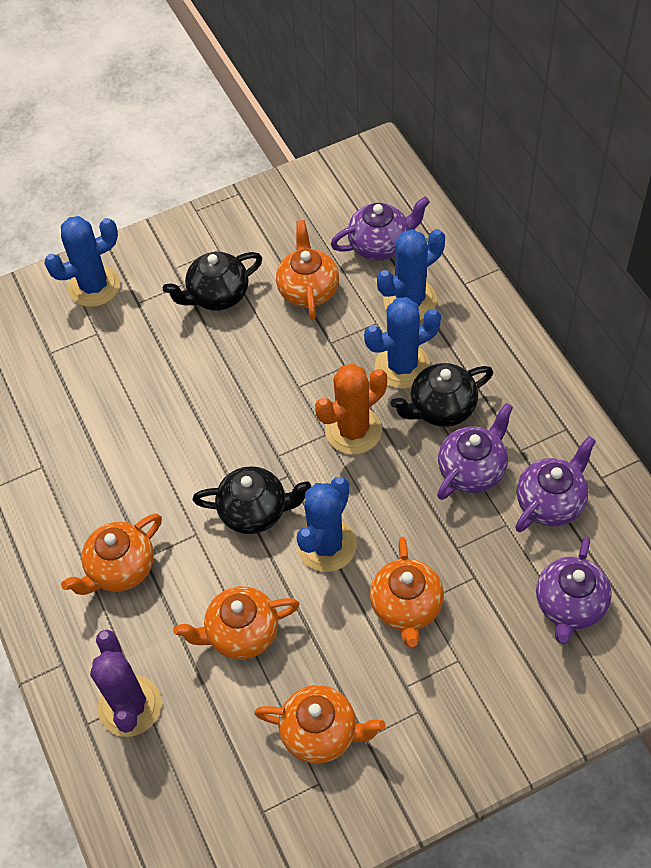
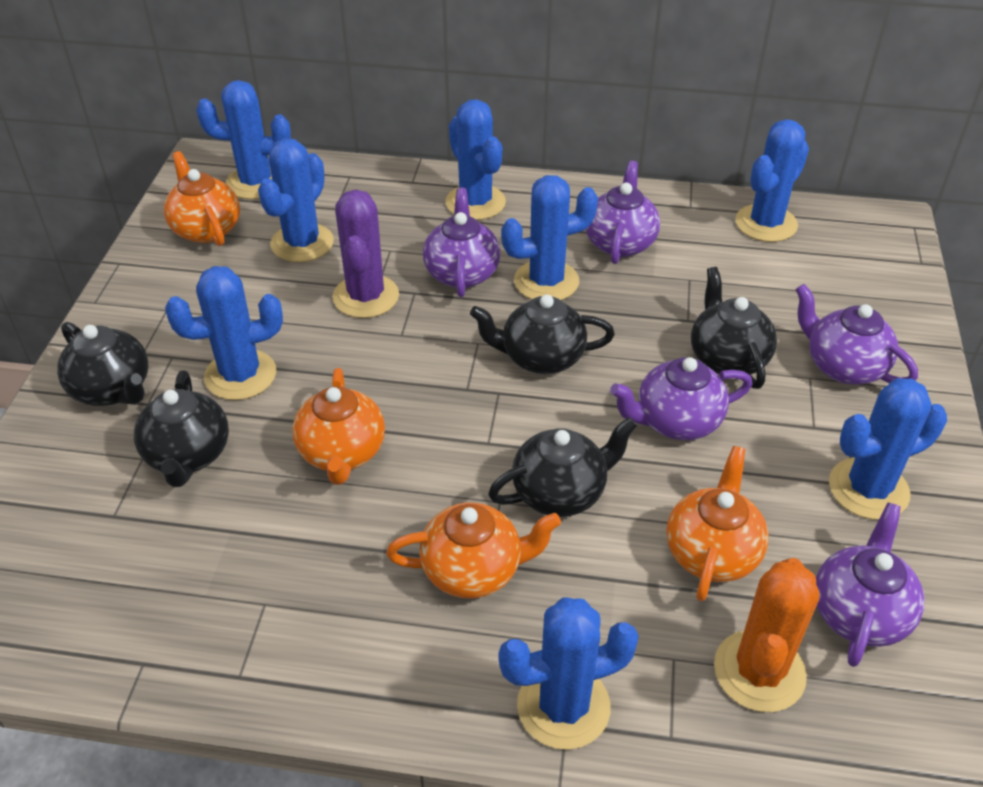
black teapot: [163,252,262,311] [192,466,311,534] [391,363,493,427] = 3 -> [57,322,148,406] [134,370,229,487] [470,294,615,374] [488,417,637,517] [691,267,777,389] = 5
blue cactus: [44,216,120,307] [297,477,357,572] [364,297,441,389] [377,229,445,320] = 4 -> [165,266,283,400] [196,80,291,199] [258,138,334,262] [446,99,506,220] [498,597,639,750] [501,175,598,300] [735,119,809,242] [829,378,947,520] = 8
orange teapot: [61,513,162,595] [173,586,300,660] [254,685,385,764] [276,220,339,320] [370,537,444,647] = 5 -> [164,151,240,246] [292,368,385,485] [386,503,561,598] [666,446,769,601] = 4
purple teapot: [331,196,430,261] [437,403,513,500] [515,436,596,532] [536,537,612,644] = 4 -> [423,188,500,297] [586,161,660,264] [610,357,752,440] [795,284,918,385] [816,503,924,667] = 5

